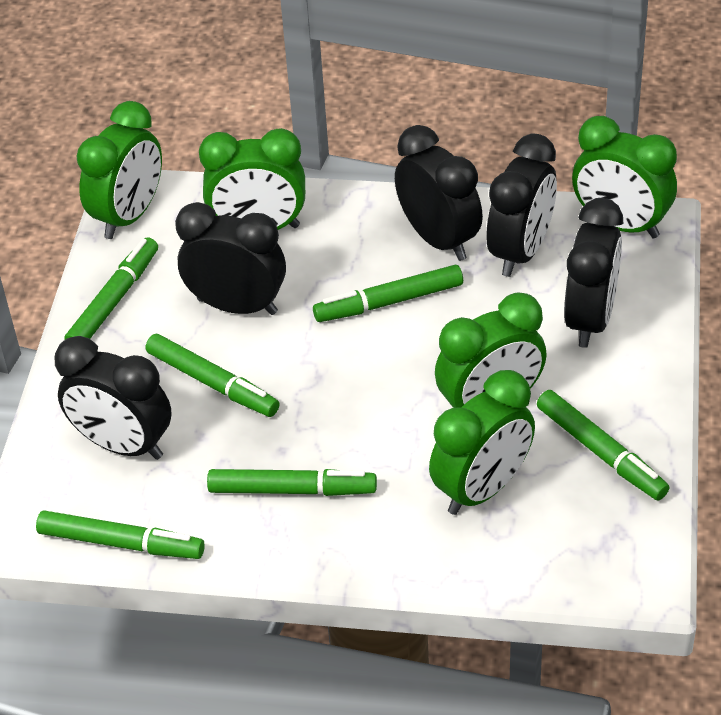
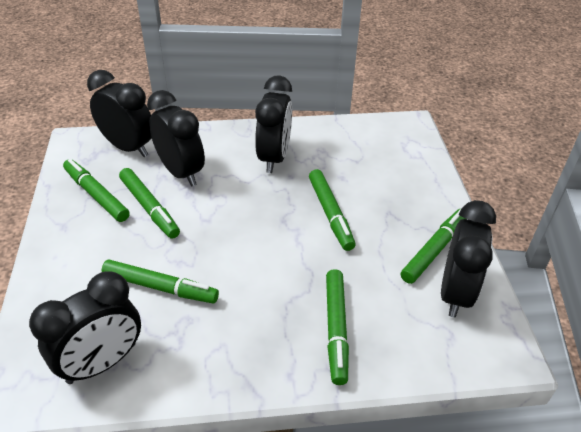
green clock: [76,101,162,239] [199,128,305,230] [429,370,535,515] [435,293,547,408] [572,116,677,238] = 5 -> none = 0

